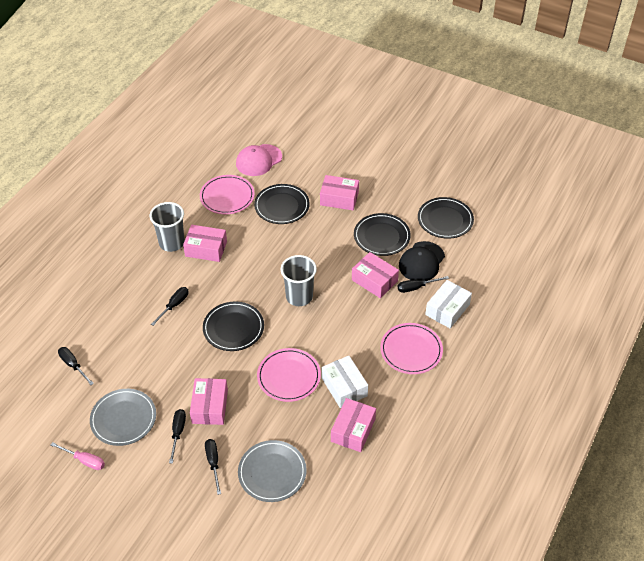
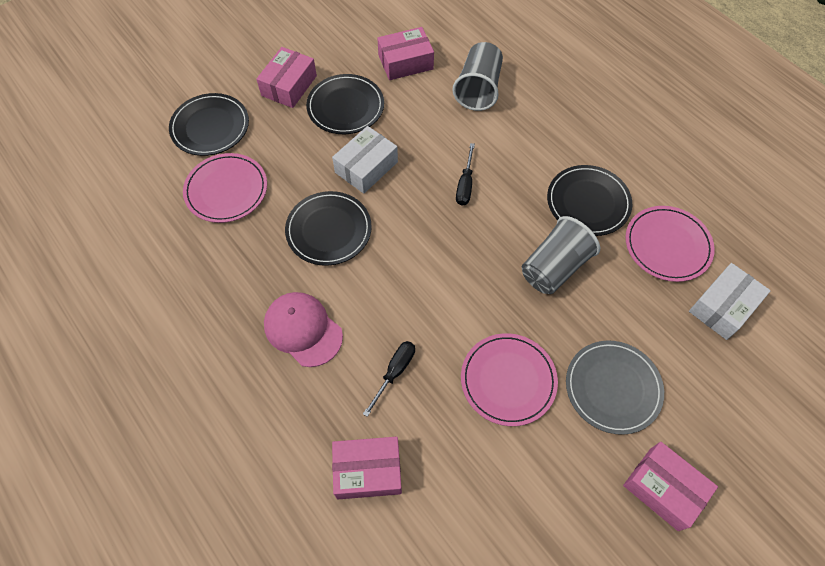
black cap: [399,241,445,281] = 1 -> none = 0
black screwdriver: [58,347,94,385] [151,287,188,326] [169,409,186,464] [205,439,221,495] [398,276,449,293] = 5 -> [363,341,415,417] [456,143,475,206] = 2
grey plate: [90,389,156,446] [238,440,307,502] = 2 -> [566,341,664,435] = 1
pink box: [183,225,227,262] [190,378,228,425] [320,175,359,210] [331,398,376,452] [352,252,399,298] = 5 -> [256,47,317,108] [332,437,402,499] [377,27,434,80] [623,442,718,531] = 4
pink screwdriver: [51,442,105,470] = 1 -> none = 0

